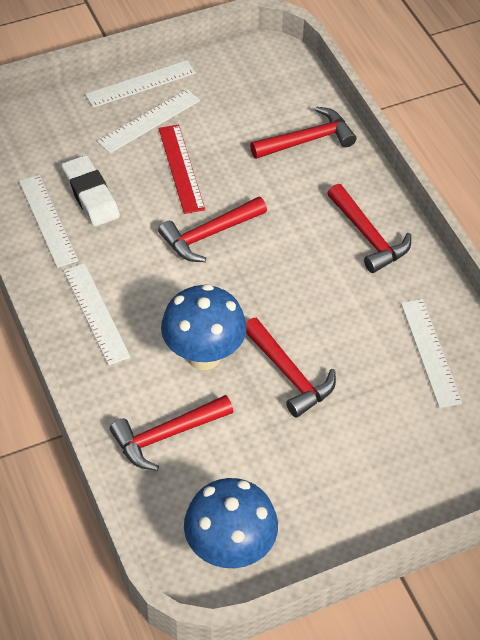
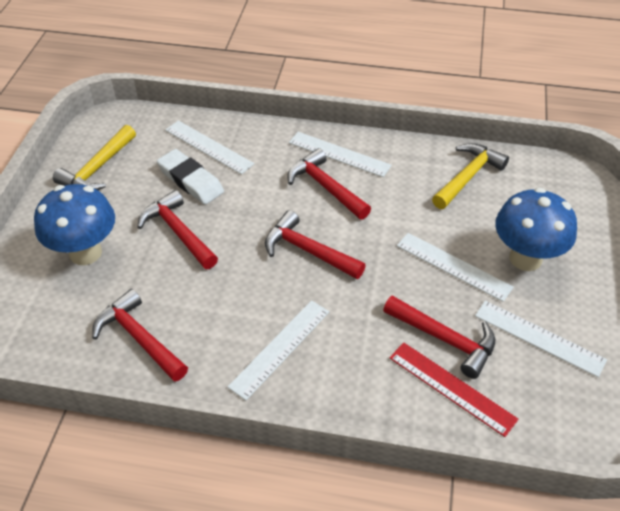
yellow hammer: none = 0 -> [53,125,136,190] [432,143,509,209] = 2

